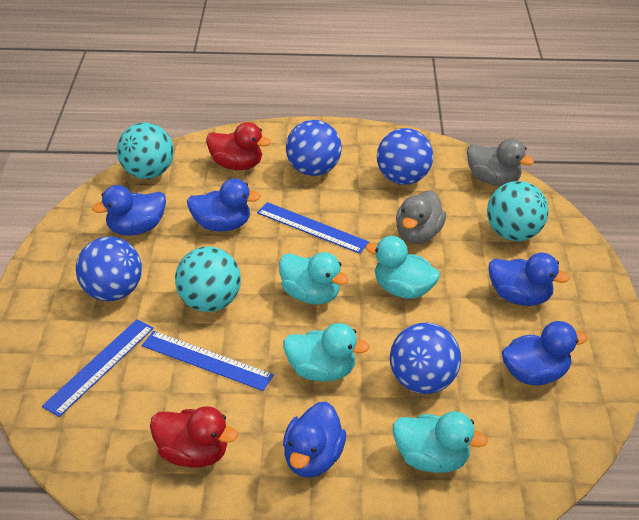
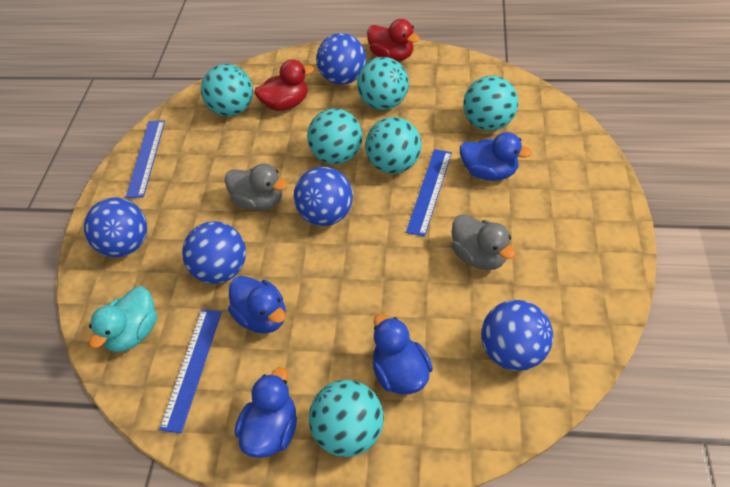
blue ball: [76,236,142,301] [286,120,342,176] [377,128,433,185] [390,323,461,394] = 4 -> [84,198,147,257] [182,221,246,284] [294,167,353,226] [316,33,366,85] [481,300,553,371] = 5
blue duck: [92,185,166,236] [187,178,261,232] [283,402,346,477] [489,253,570,306] [502,321,588,386] = 5 -> [228,276,286,334] [235,367,297,458] [372,314,433,395] [460,132,532,181] = 4
turquoise ball: [117,123,174,179] [175,247,241,312] [487,181,549,241] = 3 -> [201,64,253,116] [307,108,363,164] [309,380,384,457] [357,57,409,110] [365,117,421,174] [463,76,518,131] = 6
turquoise duck: [279,252,349,304] [283,323,370,382] [365,236,440,299] [393,411,488,473] = 4 -> [89,286,157,352] = 1

